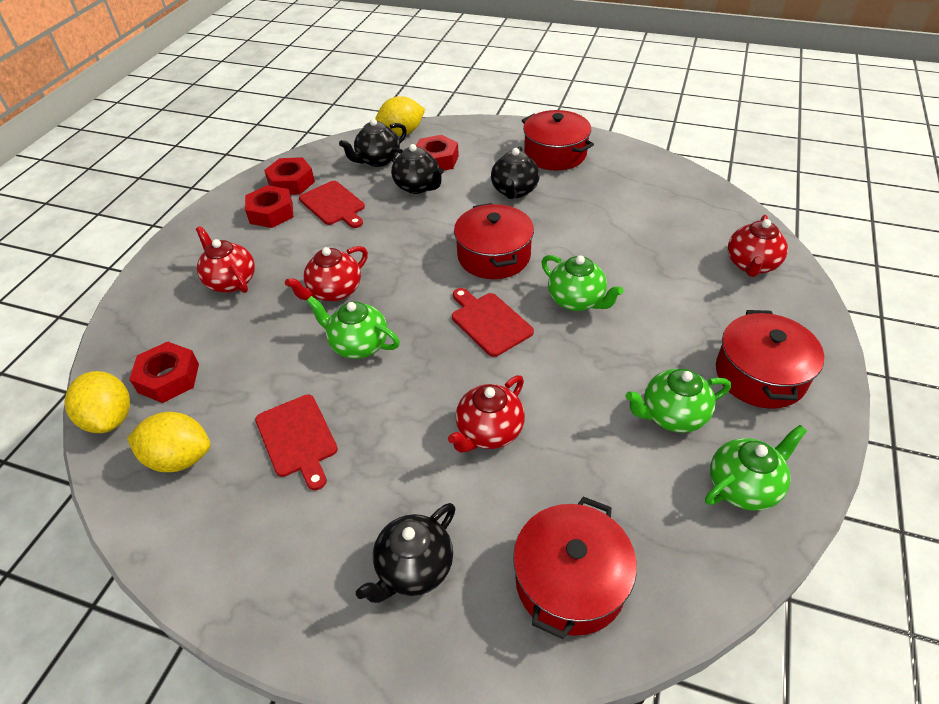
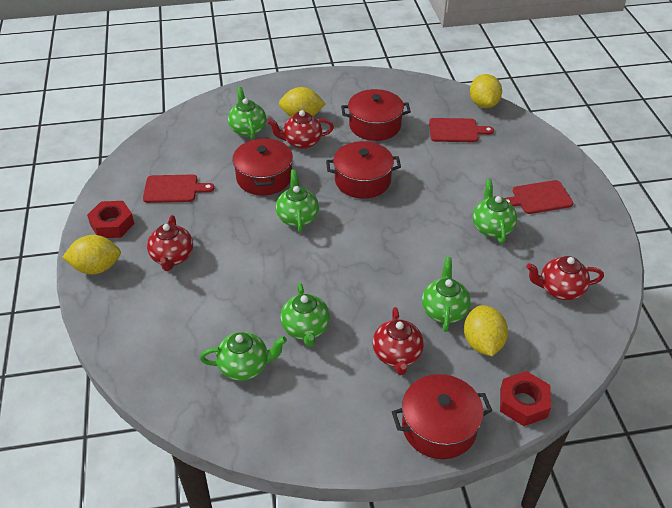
black teapot: [339,119,407,167] [356,503,455,603] [390,144,444,194] [491,146,540,199] = 4 -> none = 0
green teapot: [306,296,400,359] [541,255,623,311] [626,369,731,433] [705,425,807,511] = 4 -> [200,332,287,381] [228,87,266,139] [276,169,319,232] [280,283,330,347] [422,257,471,332] [473,179,517,243] = 6
red nut: [129,341,199,403] [245,185,293,228] [264,157,315,195] [416,135,459,171] = 4 -> [87,201,134,238] [500,371,551,426] = 2
yellow lemon: [64,371,130,433] [127,412,211,472] [375,96,426,136] = 3 -> [62,235,121,274] [279,87,326,117] [464,305,508,356] [470,74,502,108] = 4

